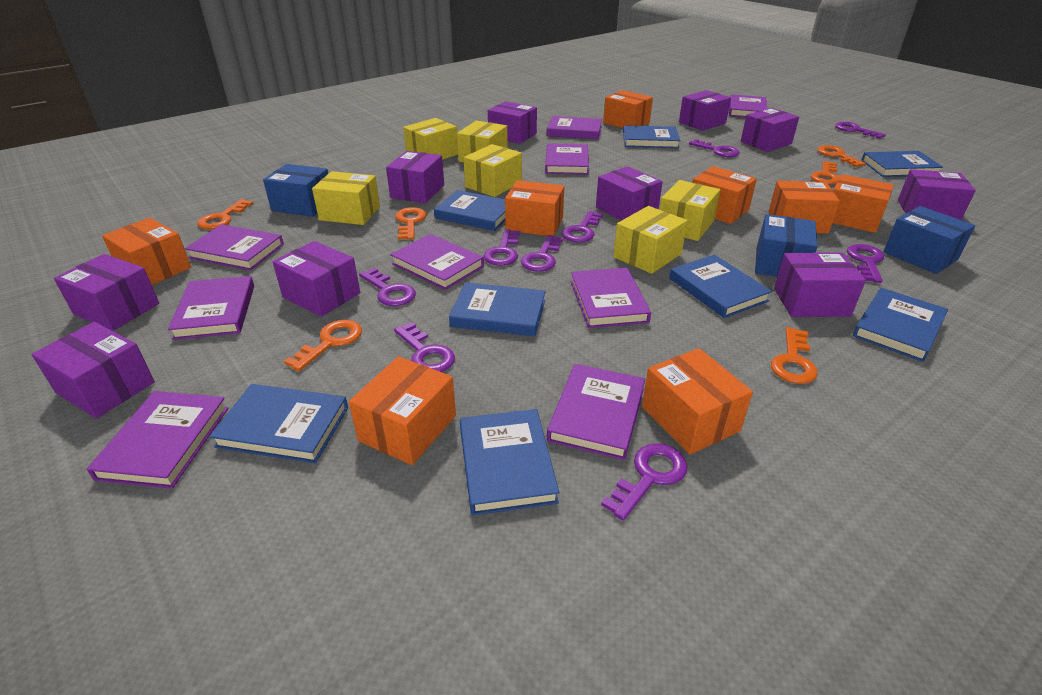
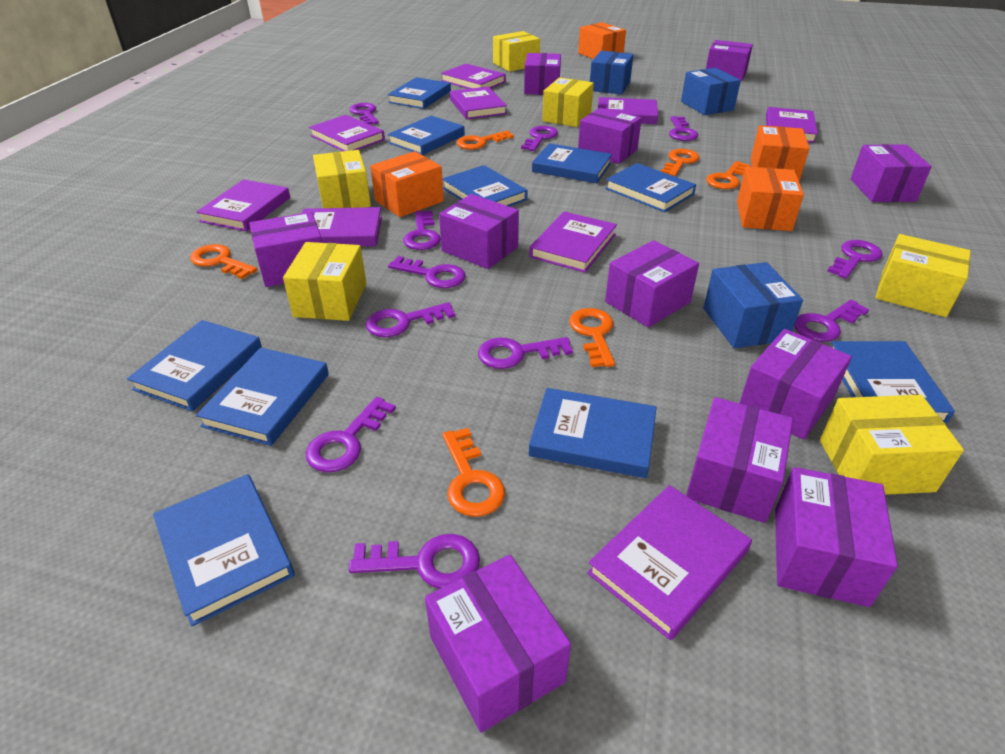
blue book: [209,384,348,463] [434,190,505,231] [449,282,546,336] [460,409,559,515] [623,125,680,148] [669,255,772,318] [853,288,948,362] [862,151,943,177] = 8 -> [127,320,262,412] [153,474,295,626] [196,348,329,446] [388,77,451,109] [388,116,465,155] [442,165,528,207] [529,388,657,478] [532,143,612,183] [605,163,696,212] [831,341,955,423] = 10
orange box: [102,218,191,285] [349,356,456,465] [505,180,564,236] [603,90,653,128] [642,348,753,454] [692,166,757,224] [768,181,840,233] [833,174,894,233] = 8 -> [370,151,444,217] [578,22,626,59] [737,167,804,231] [751,125,809,181] = 4
purple box: [32,322,155,418] [54,254,159,331] [273,241,360,317] [386,151,444,203] [488,101,537,144] [596,166,663,221] [679,90,731,131] [741,108,799,152] [774,253,866,317] [898,169,976,220] = 10 -> [249,212,322,287] [425,555,571,732] [439,194,519,269] [524,53,561,95] [578,108,642,164] [605,240,699,327] [686,397,793,523] [706,40,753,81] [740,329,852,440] [775,467,898,607] [851,144,932,202] = 11
purple key: [359,267,416,306] [394,322,455,372] [483,229,520,266] [521,235,563,272] [562,211,603,243] [601,443,688,521] [689,139,740,157] [835,122,886,139] [847,244,884,283] = 9 -> [306,397,396,472] [349,103,379,125] [349,534,480,589] [365,302,455,337] [388,256,466,288] [403,211,441,250] [478,337,573,369] [521,126,558,151] [669,116,698,141] [794,300,869,342] [827,240,882,279] = 11

